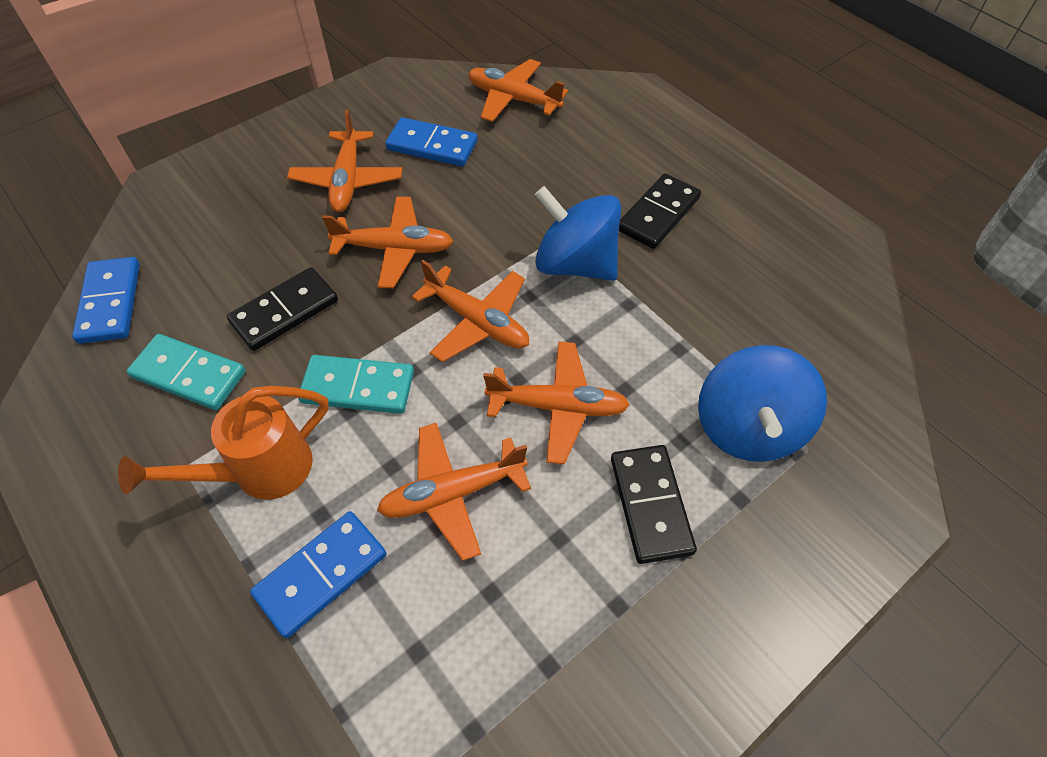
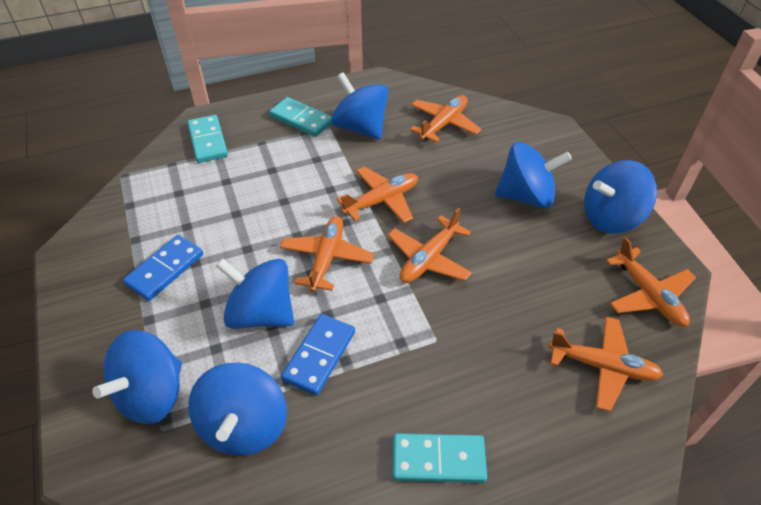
black domino: [227,267,338,351] [611,445,697,564] [619,173,701,249] = 3 -> none = 0
blue domino: [72,257,140,344] [250,511,386,638] [385,117,478,166] = 3 -> [123,235,203,301] [281,314,355,396] = 2
blue spinning top: [535,186,621,281] [698,345,827,462] = 2 -> [92,330,182,424] [188,362,287,456] [216,258,294,329] [331,72,389,140] [495,142,572,209] [584,160,657,234] = 6
orange watering can: [118,386,329,500] = 1 -> none = 0
turquoise domino: [127,334,246,410] [298,355,414,414] = 2 -> [187,115,228,163] [269,97,332,137] [393,433,487,483] = 3

